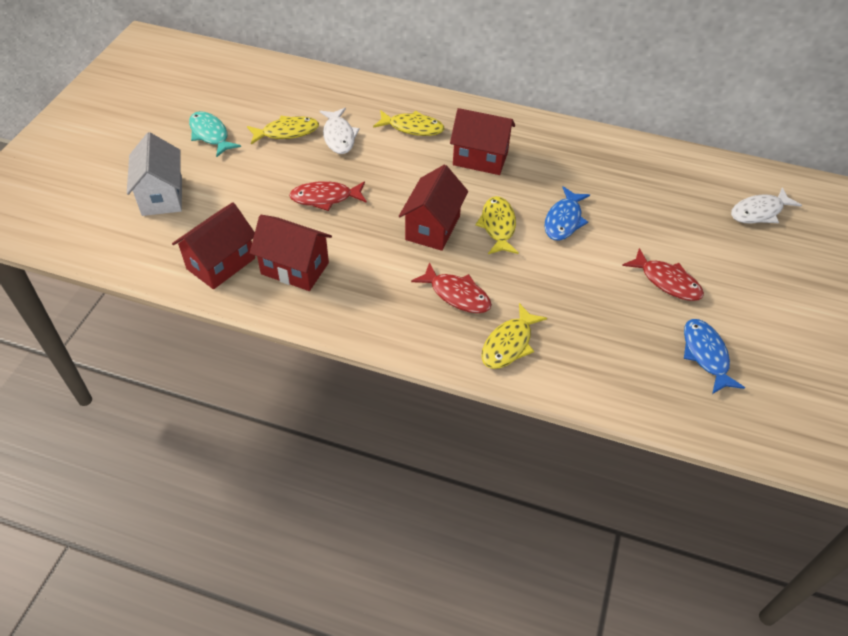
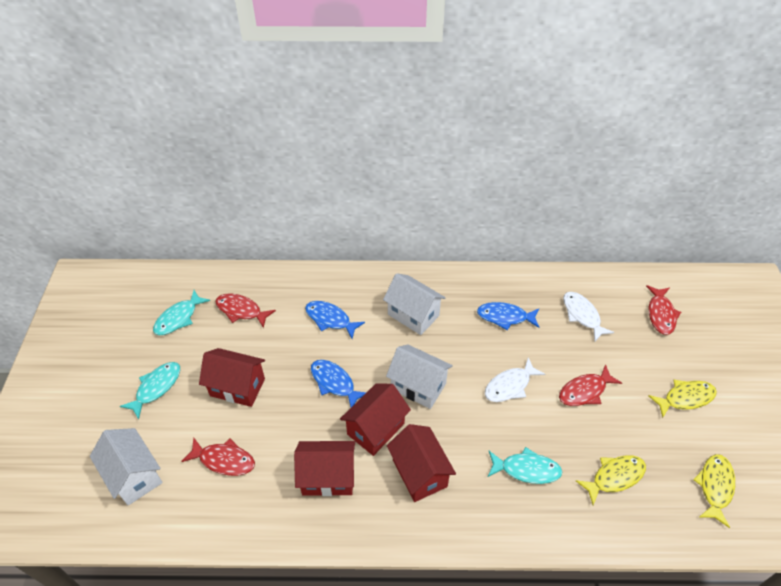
blue fish: [544,186,590,241] [684,319,745,394] = 2 -> [305,301,365,339] [311,360,367,407] [477,302,539,330] = 3
red fish: [289,181,367,211] [411,262,492,313] [622,248,704,301] = 3 -> [181,438,255,476] [215,293,276,328] [559,364,622,406] [646,285,681,335] = 4
turquoise fish: [189,111,241,157] = 1 -> [120,362,180,419] [153,290,210,335] [488,447,562,484] = 3
white house: [127,132,182,216] = 1 -> [90,428,163,506] [383,273,446,335] [386,344,453,409] = 3
yellow fish: [247,116,319,144] [373,110,445,136] [475,196,519,254] [481,303,547,369] = 4 -> [576,455,646,505] [649,380,717,418] [693,454,735,528] = 3

